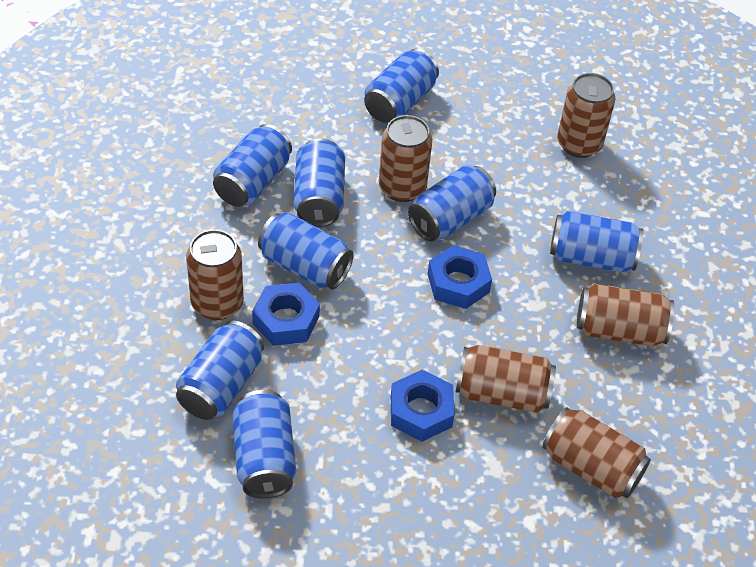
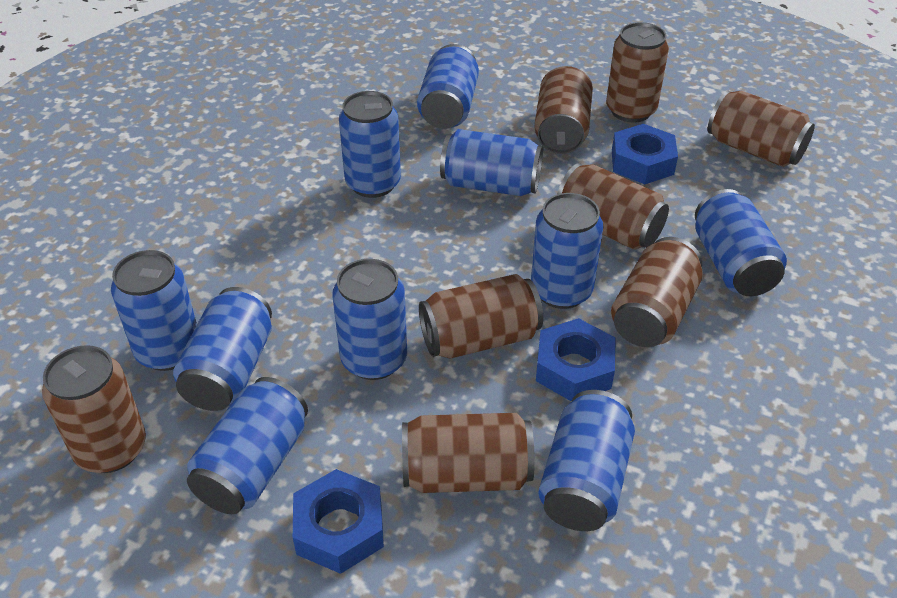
blue can: [176,320,264,420] [213,124,292,207] [232,390,296,499] [258,212,354,290] [293,138,345,227] [364,49,439,123] [408,165,496,242] [550,211,643,272] = 8 -> [111,250,197,371] [173,287,272,411] [187,377,308,514] [332,259,407,380] [339,91,401,198] [417,44,479,129] [440,129,543,196] [531,193,603,309] [538,390,635,531] [695,189,787,296] = 10
brown can: [186,229,244,320] [379,115,432,202] [456,345,556,413] [542,407,651,498] [557,73,615,158] [577,283,674,346] = 6 -> [42,345,146,473] [402,413,535,493] [419,274,543,359] [534,66,593,154] [557,163,669,250] [606,22,669,123] [611,237,703,347] [708,90,815,167] = 8

